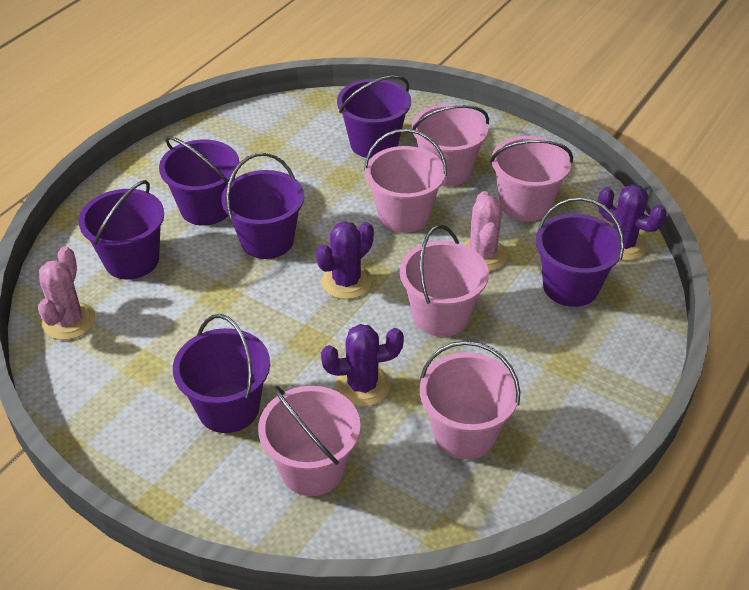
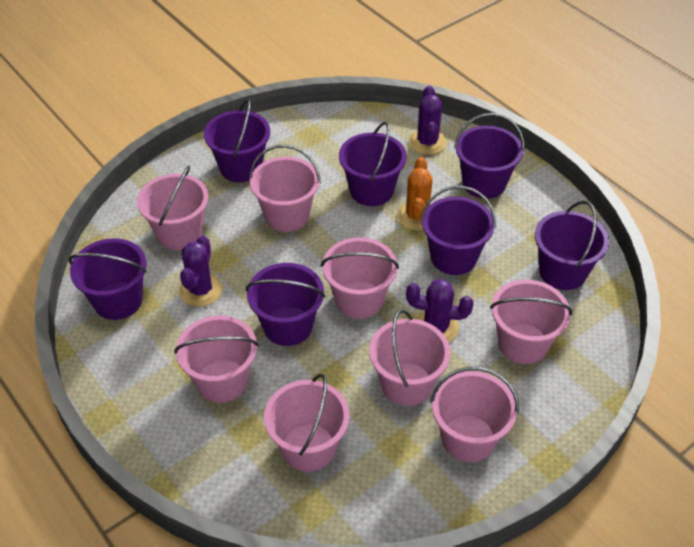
orange cactus: none = 0 -> [397,157,433,231] = 1
pink bucket: [258,386,361,496] [364,129,447,233] [400,225,489,337] [412,104,489,186] [420,341,520,459] [490,136,573,221] = 6 -> [137,165,209,250] [174,315,259,403] [249,144,321,232] [264,373,350,472] [321,237,399,319] [369,309,450,406] [430,367,519,462] [490,280,572,364] = 8
pink cactus: [38,246,95,340] [463,191,507,271] = 2 -> none = 0
purple bucket: [79,180,164,280] [159,136,240,226] [173,314,270,433] [222,153,304,259] [337,76,411,158] [536,197,624,307] = 6 -> [68,238,147,320] [204,99,270,182] [246,263,325,346] [339,122,407,206] [421,186,496,275] [454,113,525,199] [535,201,609,290] = 7

